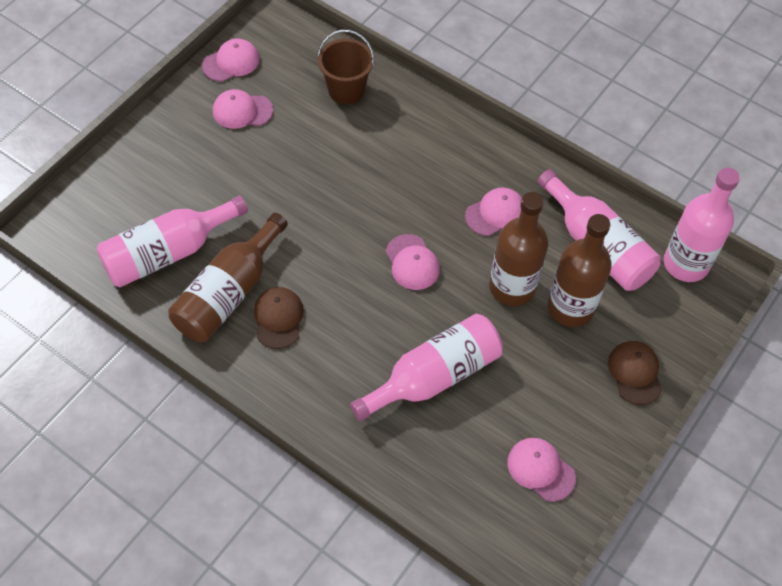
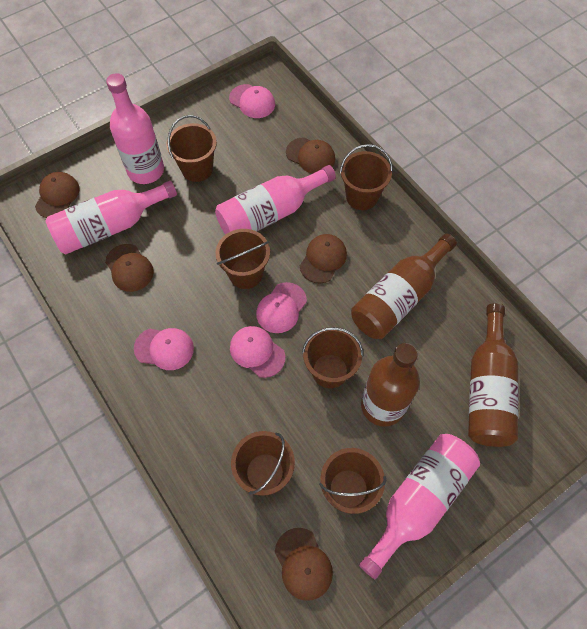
brown bucket: [318,30,374,104] = 1 -> [167,115,217,182] [215,229,270,289] [231,431,295,496] [302,327,363,388] [319,448,386,514] [340,144,393,210] = 6
brown cap: [254,287,304,349] [608,341,662,405] = 2 -> [35,172,79,218] [105,244,154,292] [275,528,333,601] [286,138,335,173] [300,234,347,284] = 5
pink cap: [202,38,259,82] [213,89,273,129] [386,234,440,290] [465,187,522,236] [507,438,576,502] = 5 -> [134,328,194,370] [229,84,275,118] [230,326,285,378] [256,282,307,333] = 4

